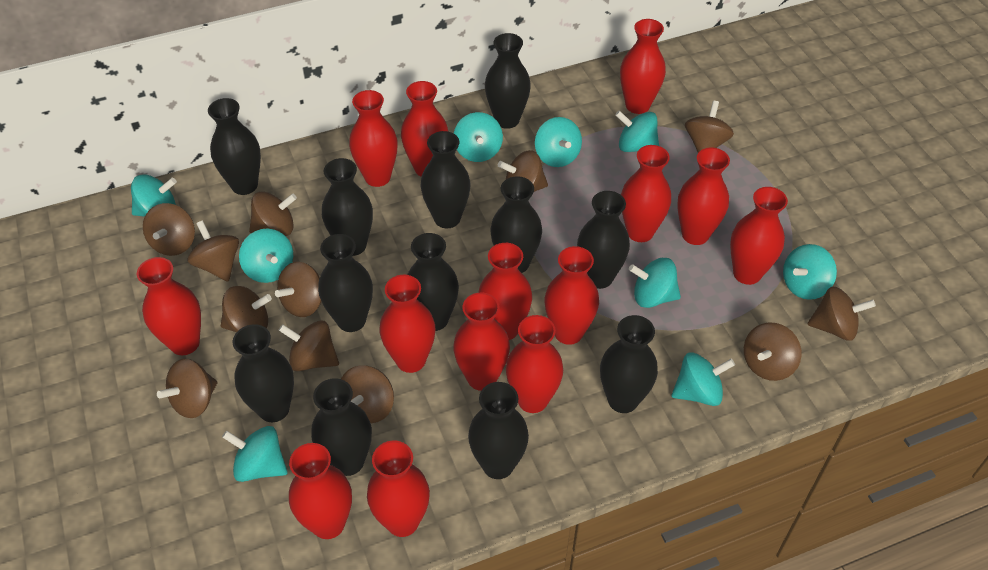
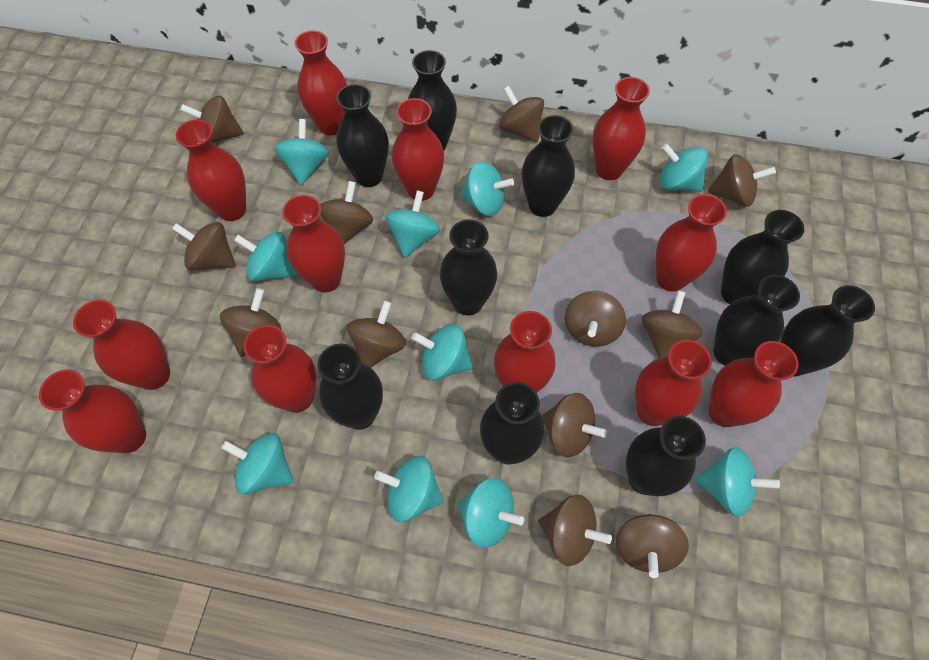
black vase: [208,98,261,195] [233,324,294,422] [311,378,372,476] [318,234,373,332] [322,158,373,256] [407,233,459,331] [420,131,471,228] [468,382,529,479] [485,33,531,129] [490,176,542,273] [577,191,630,289] [600,315,658,413] = 12 -> [317,344,383,430] [336,84,389,187] [408,50,457,151] [440,219,497,316] [480,382,545,465] [522,115,575,217] [626,416,706,496] [713,275,800,366] [721,210,804,304] [780,285,875,377] = 10
red vase: [137,257,201,355] [289,443,352,539] [349,90,398,187] [367,441,430,537] [380,275,435,373] [401,81,449,177] [453,293,510,391] [478,243,532,340] [506,315,563,413] [545,246,599,345] [620,19,666,114] [621,145,671,242] [677,148,730,245] [730,187,788,285] = 14 -> [39,370,146,453] [73,300,170,390] [175,119,246,221] [243,325,316,413] [282,195,345,292] [295,30,347,135] [392,98,444,201] [494,311,556,393] [593,77,650,180] [635,340,712,426] [656,194,727,292] [709,341,798,427] = 12
turquoise spinning top: [131,175,177,217] [222,426,288,482] [239,228,293,283] [454,112,503,162] [535,117,582,167] [615,111,659,152] [629,258,681,308] [671,352,735,406] [783,244,837,300] = 9 -> [221,433,293,495] [234,232,297,282] [275,119,329,185] [374,456,444,522] [385,190,440,258] [411,324,473,380] [458,478,524,548] [460,161,514,216] [659,144,708,192] [695,447,780,517] = 10

